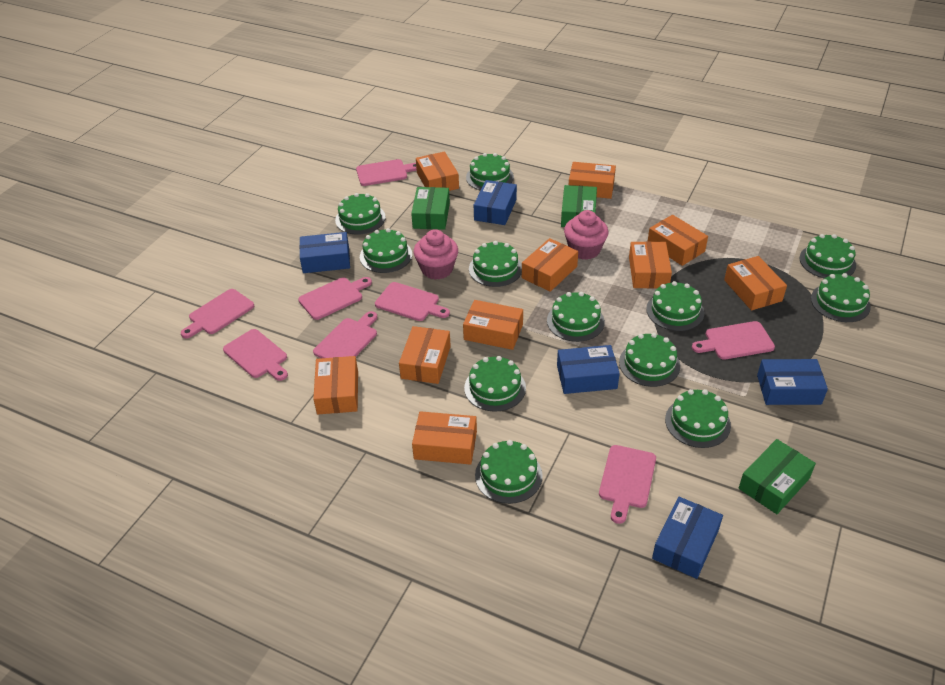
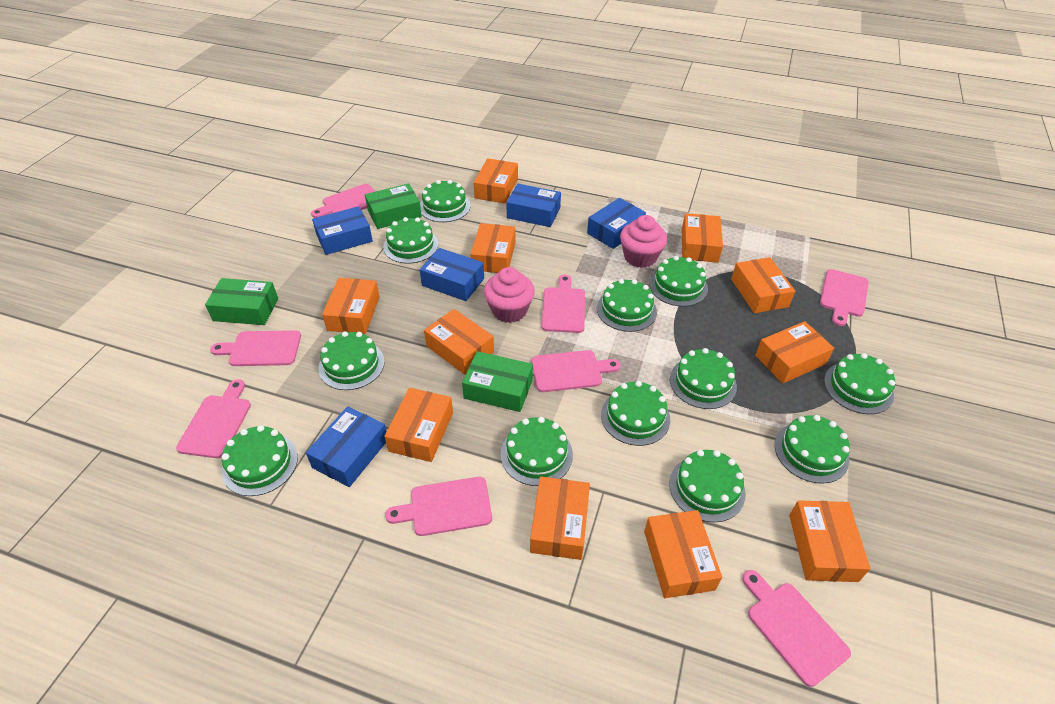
orange box: [313,356,358,414] [399,326,451,384] [412,411,477,465] [416,152,459,191] [463,300,523,350] [522,238,578,292] [569,162,616,199] [629,241,672,289] [648,215,708,266] [724,256,787,310] = 10 -> [322,278,380,334] [384,388,453,462] [424,309,494,375] [470,223,515,273] [473,158,518,203] [530,477,590,560] [644,510,722,598] [682,213,723,263] [731,257,795,313] [755,321,834,383] [789,501,870,582] = 11

